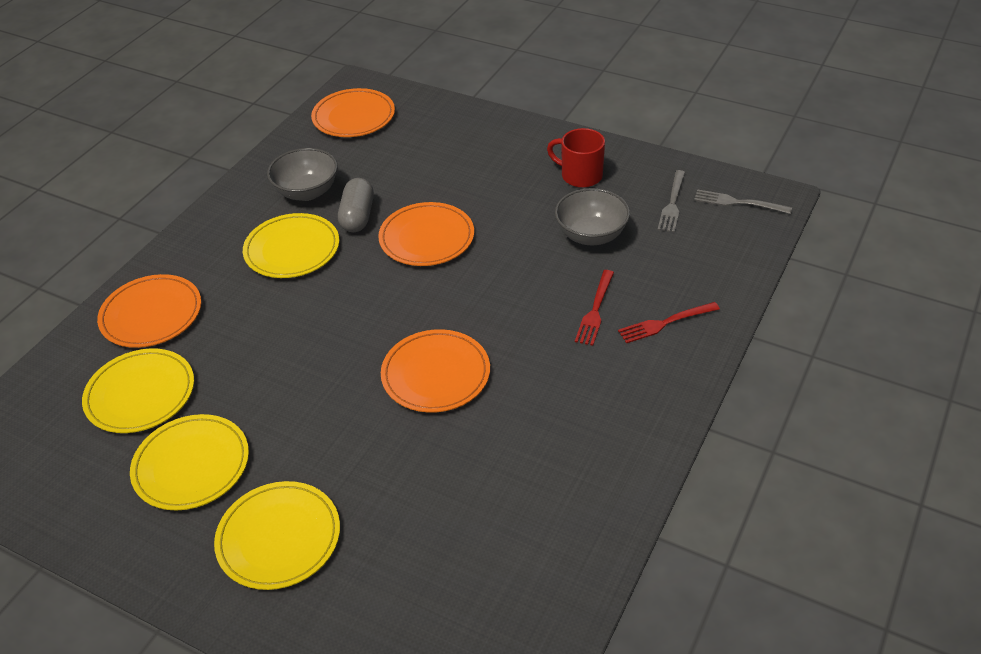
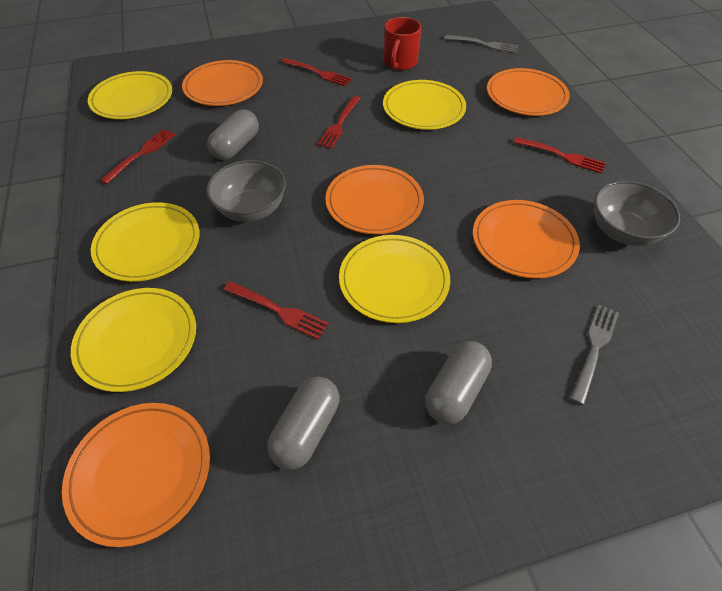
grey capsule: [338,178,374,232] = 1 -> [207,109,259,160] [267,376,339,470] [425,341,492,425] = 3
orange plate: [97,274,201,348] [311,88,395,137] [378,202,474,266] [381,329,490,413] = 4 -> [62,403,210,547] [182,60,263,106] [325,165,424,234] [473,200,580,278] [487,68,570,116] = 5
red fork: [575,270,614,346] [618,302,720,343] = 2 -> [100,129,175,184] [224,282,329,339] [281,58,352,86] [317,96,361,149] [513,137,606,174] = 5
yellow plate: [82,348,194,433] [130,414,249,510] [214,481,340,590] [243,213,339,278] = 4 -> [71,288,196,392] [88,71,172,119] [91,202,199,282] [339,235,450,323] [383,80,466,130] = 5

